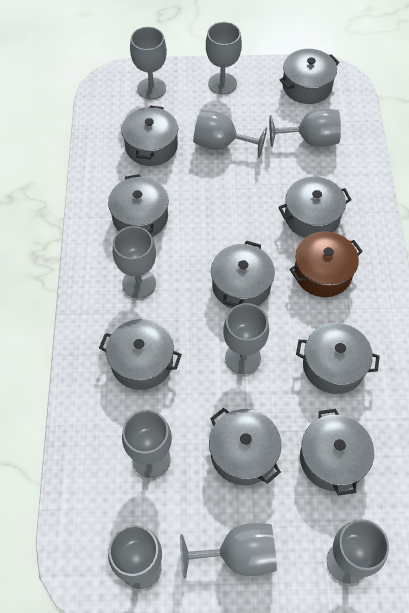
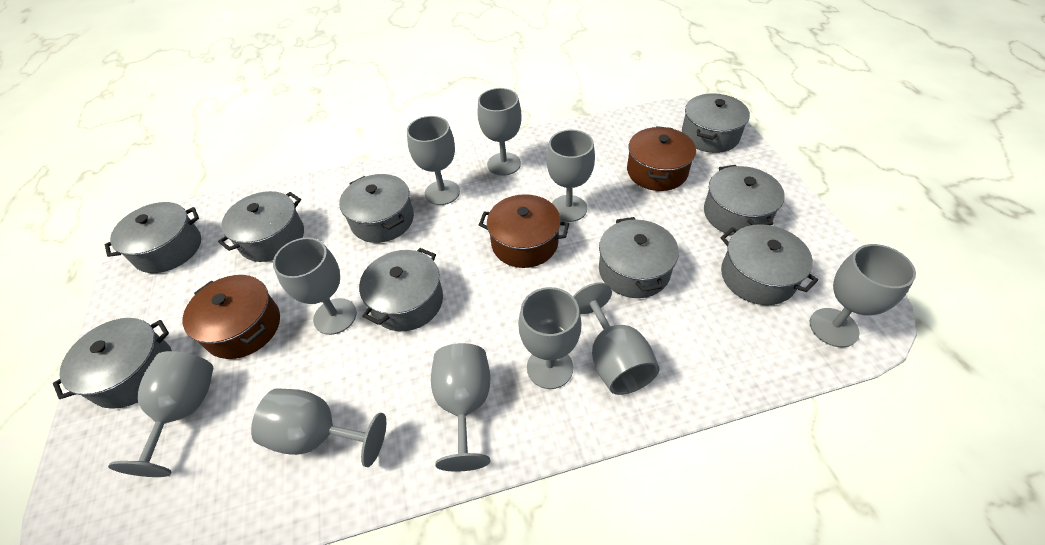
brown pot: [289,232,363,297] = 1 -> [183,275,280,359] [479,194,569,268] [627,126,696,191] = 3

